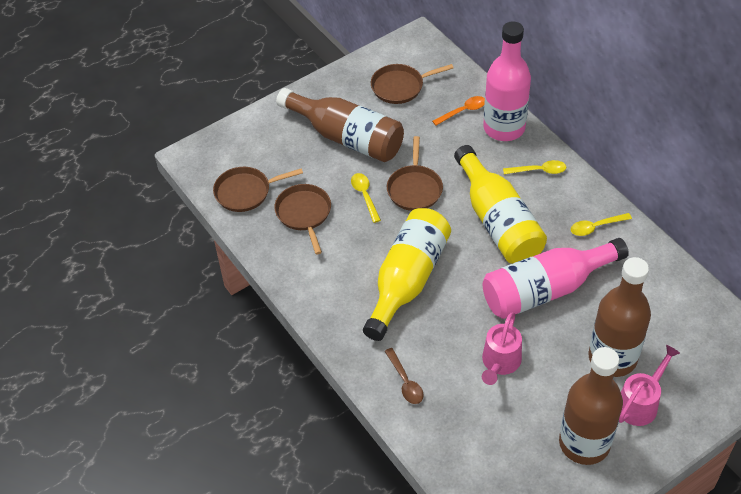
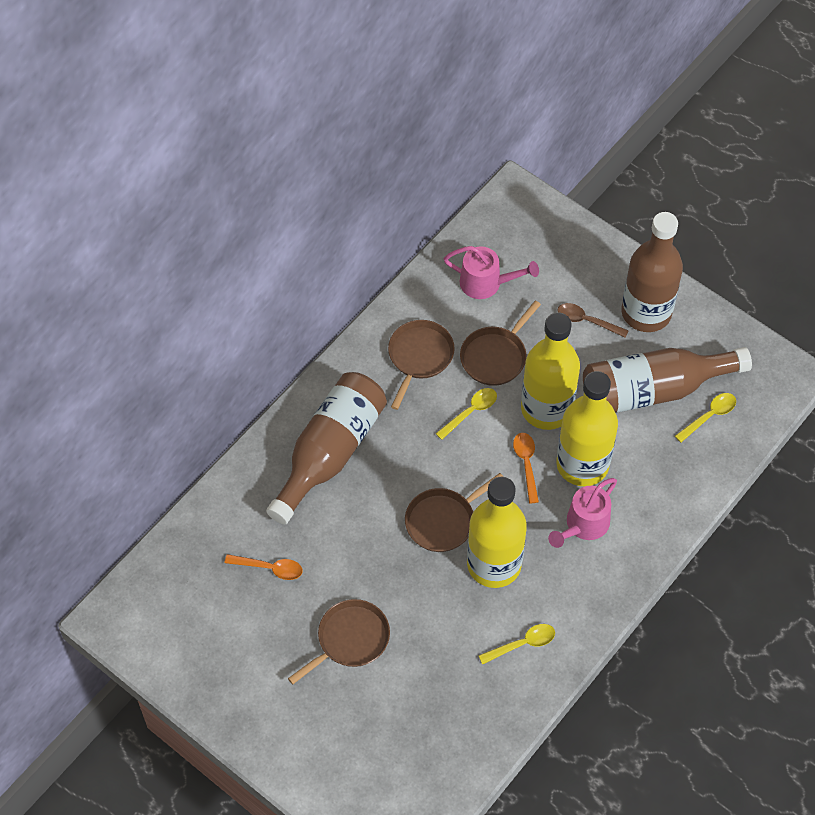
orange spoon: [432,96,485,126] = 1 -> [225,554,303,580] [513,433,539,503] = 2
pink bottle: [482,238,629,319] [483,21,531,141] = 2 -> none = 0
yellow bottle: [363,208,451,341] [454,145,547,264] = 2 -> [467,477,527,588] [521,312,580,430] [556,371,618,486] = 3

